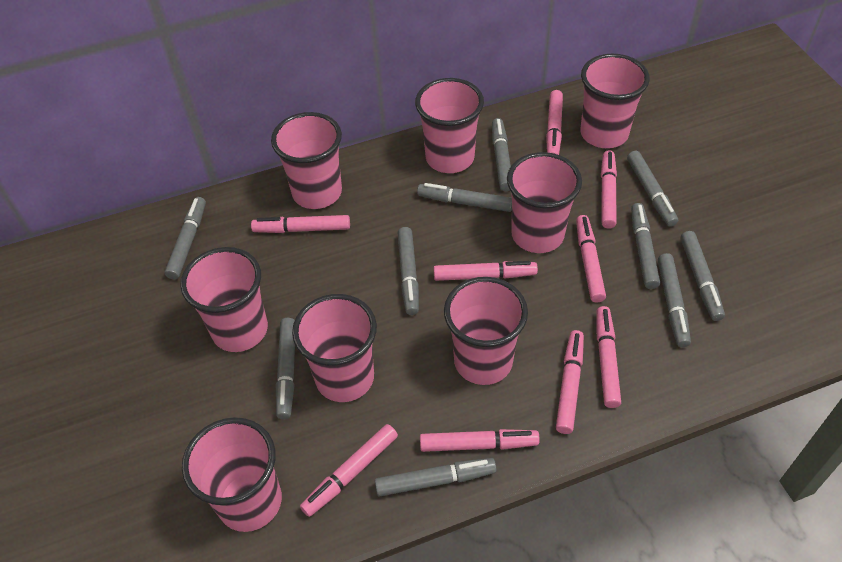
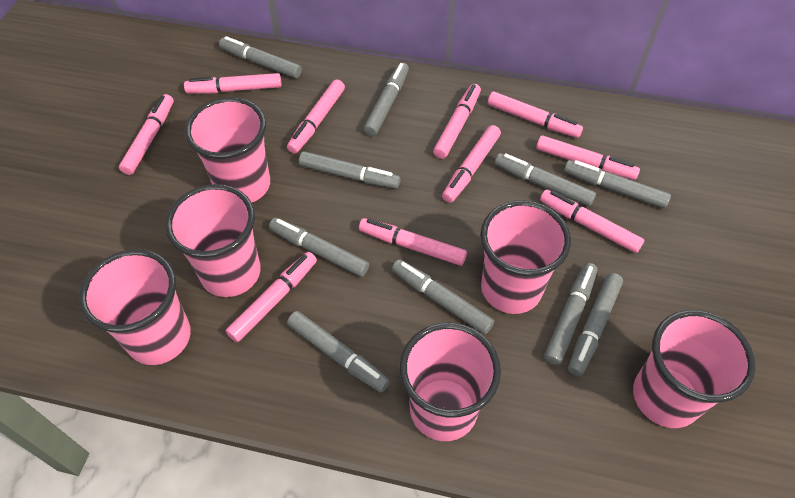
pink cup: [180,247,268,352] [182,417,282,532] [271,112,342,209] [292,294,377,402] [415,78,484,173] [444,277,528,385] [507,152,582,253] [580,54,650,148] = 8 -> [79,249,191,365] [165,184,261,297] [185,97,270,203] [400,322,501,441] [480,200,571,314] [633,310,756,428] = 6
pink marker: [251,215,350,233] [300,424,398,517] [420,429,540,452] [434,261,538,281] [546,90,563,155] [556,330,584,434] [576,215,606,303] [596,306,621,408] [601,150,617,229] = 9 -> [119,94,174,175] [184,73,282,93] [226,252,317,342] [287,79,345,154] [359,218,467,266] [433,84,481,159] [442,125,501,203] [488,92,583,138] [536,135,640,180] [540,190,644,253] = 10

